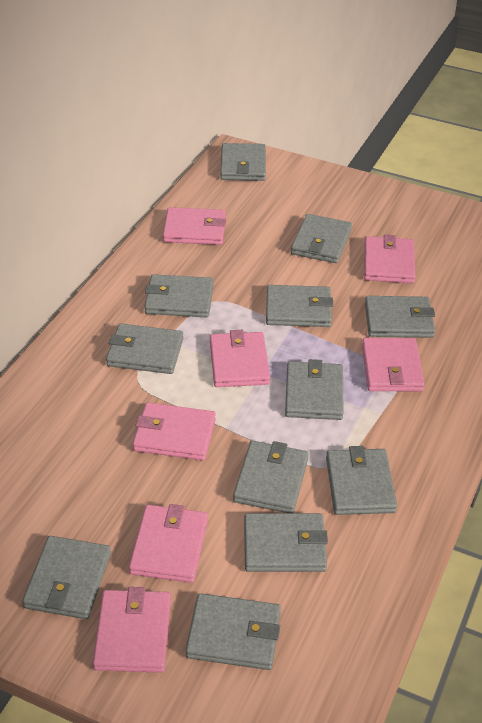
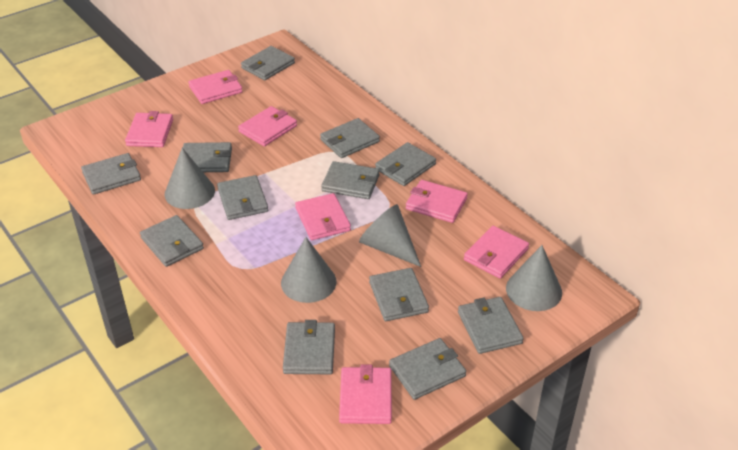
grey cone: none = 0 -> [165,148,215,209] [281,237,336,303] [359,204,421,267] [506,245,562,311] = 4

